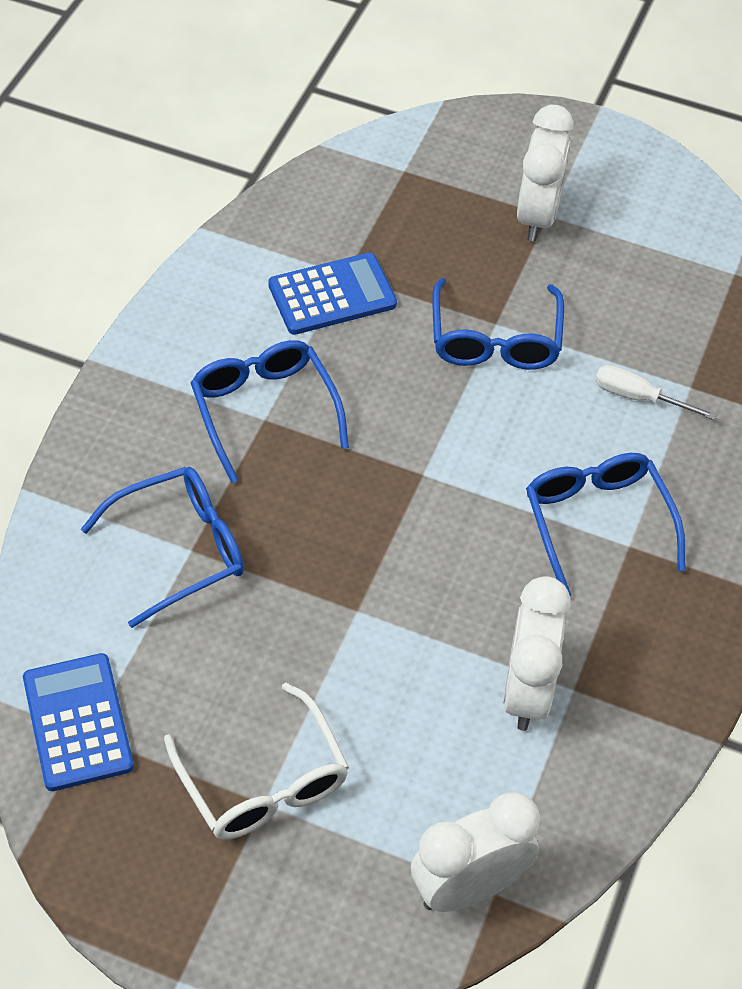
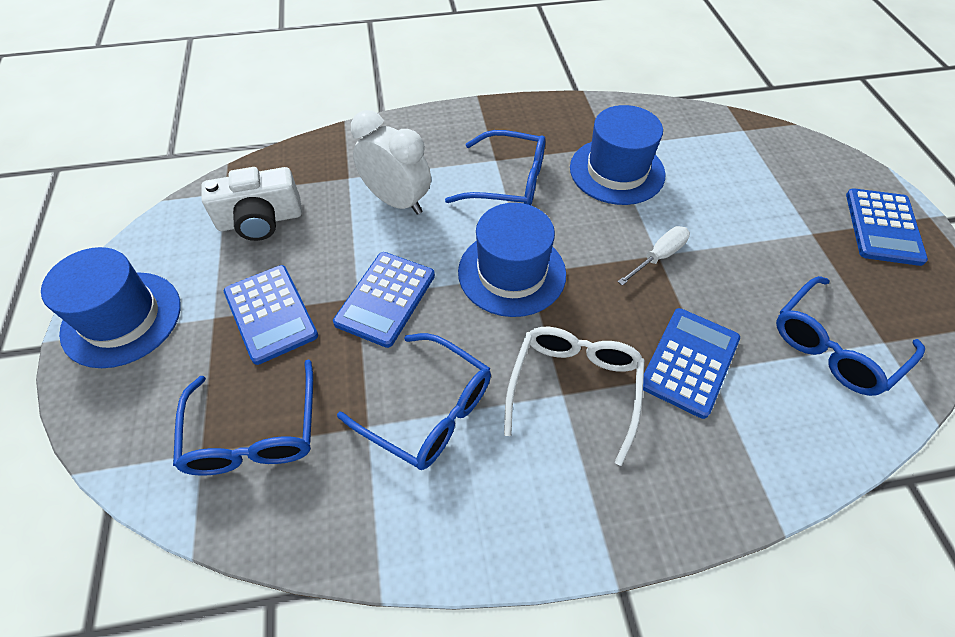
blue calculator: [23,653,134,791] [268,253,397,335] = 2 -> [224,265,318,365] [333,252,435,348] [643,308,740,419] [846,189,928,266] = 4
blue hat: none = 0 -> [41,247,181,368] [458,203,566,317] [570,105,666,205] = 3
white camera: none = 0 -> [202,167,302,241] = 1
white clock: [411,792,540,912] [503,576,571,731] [517,105,574,242] = 3 -> [351,110,431,215] = 1

